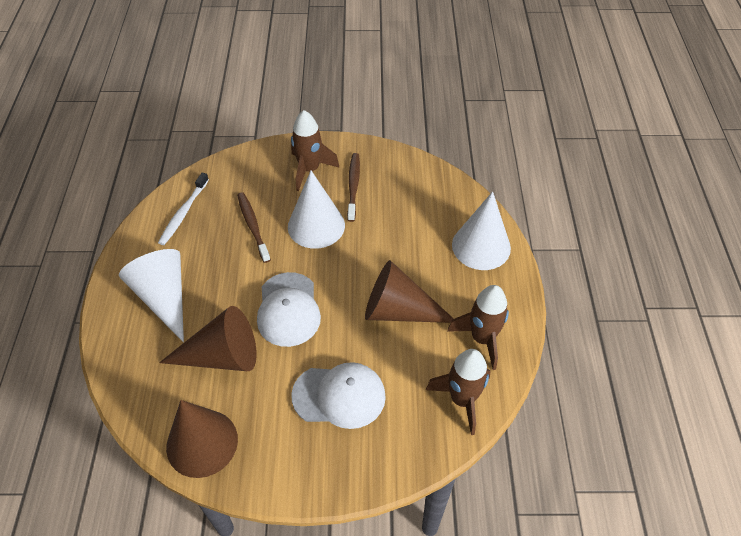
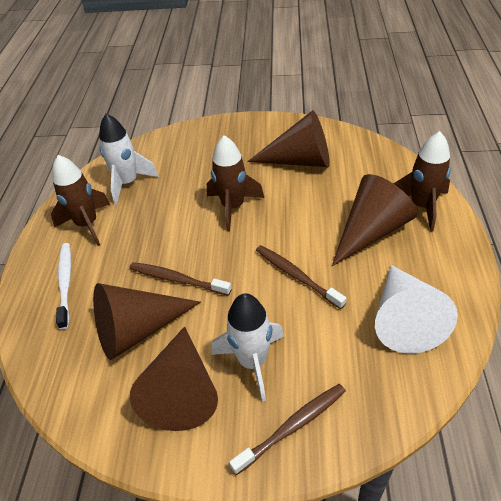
brown cone: [159,306,257,371] [166,400,238,478] [365,260,454,323] = 3 -> [93,283,201,360] [130,326,218,431] [247,110,330,167] [332,174,417,266] = 4
brown toothbrush: [237,192,271,263] [347,153,360,222] = 2 -> [130,262,231,296] [229,384,346,475] [256,245,346,309] = 3
white cap: [257,272,321,347] [291,362,386,429] = 2 -> none = 0
white cone: [119,249,184,342] [288,171,345,249] [452,191,511,270] = 3 -> [375,265,458,354] = 1
white rocket: none = 0 -> [99,113,159,205] [212,293,284,401] = 2

